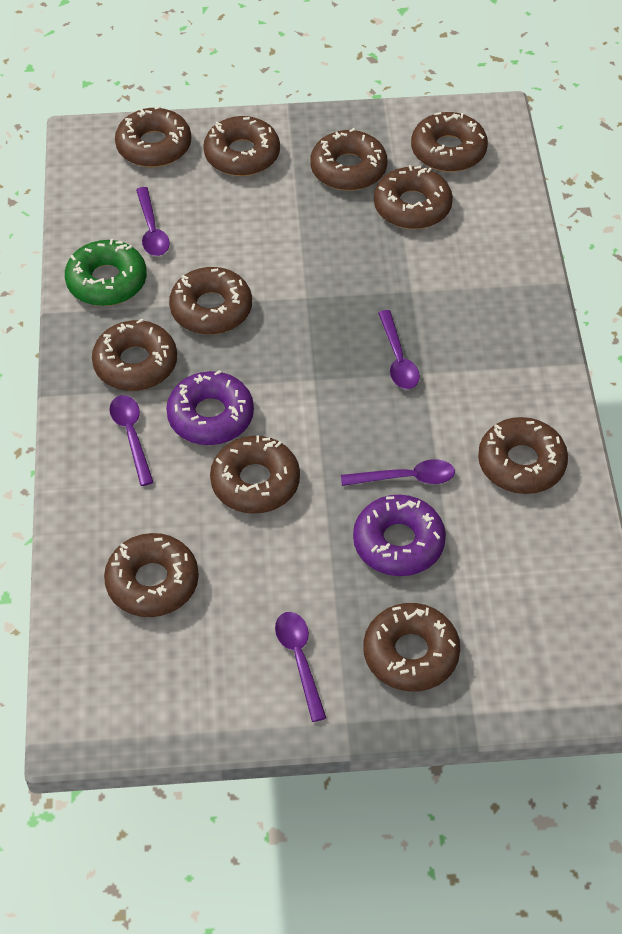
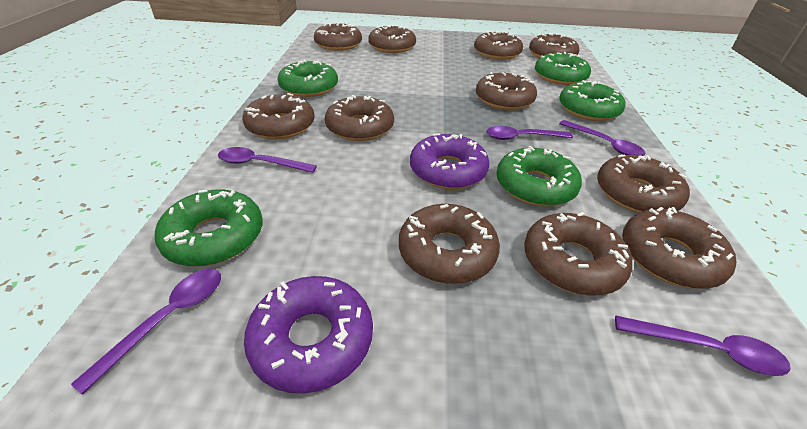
green donut: [65,239,147,306] = 1 -> [154,190,263,266] [277,60,338,97] [496,146,582,206] [535,52,591,85] [559,80,626,121] = 5

